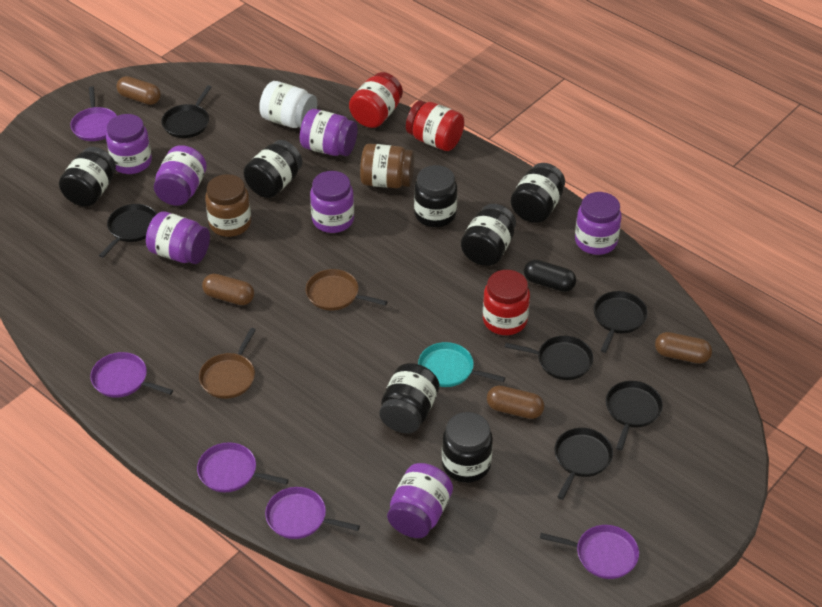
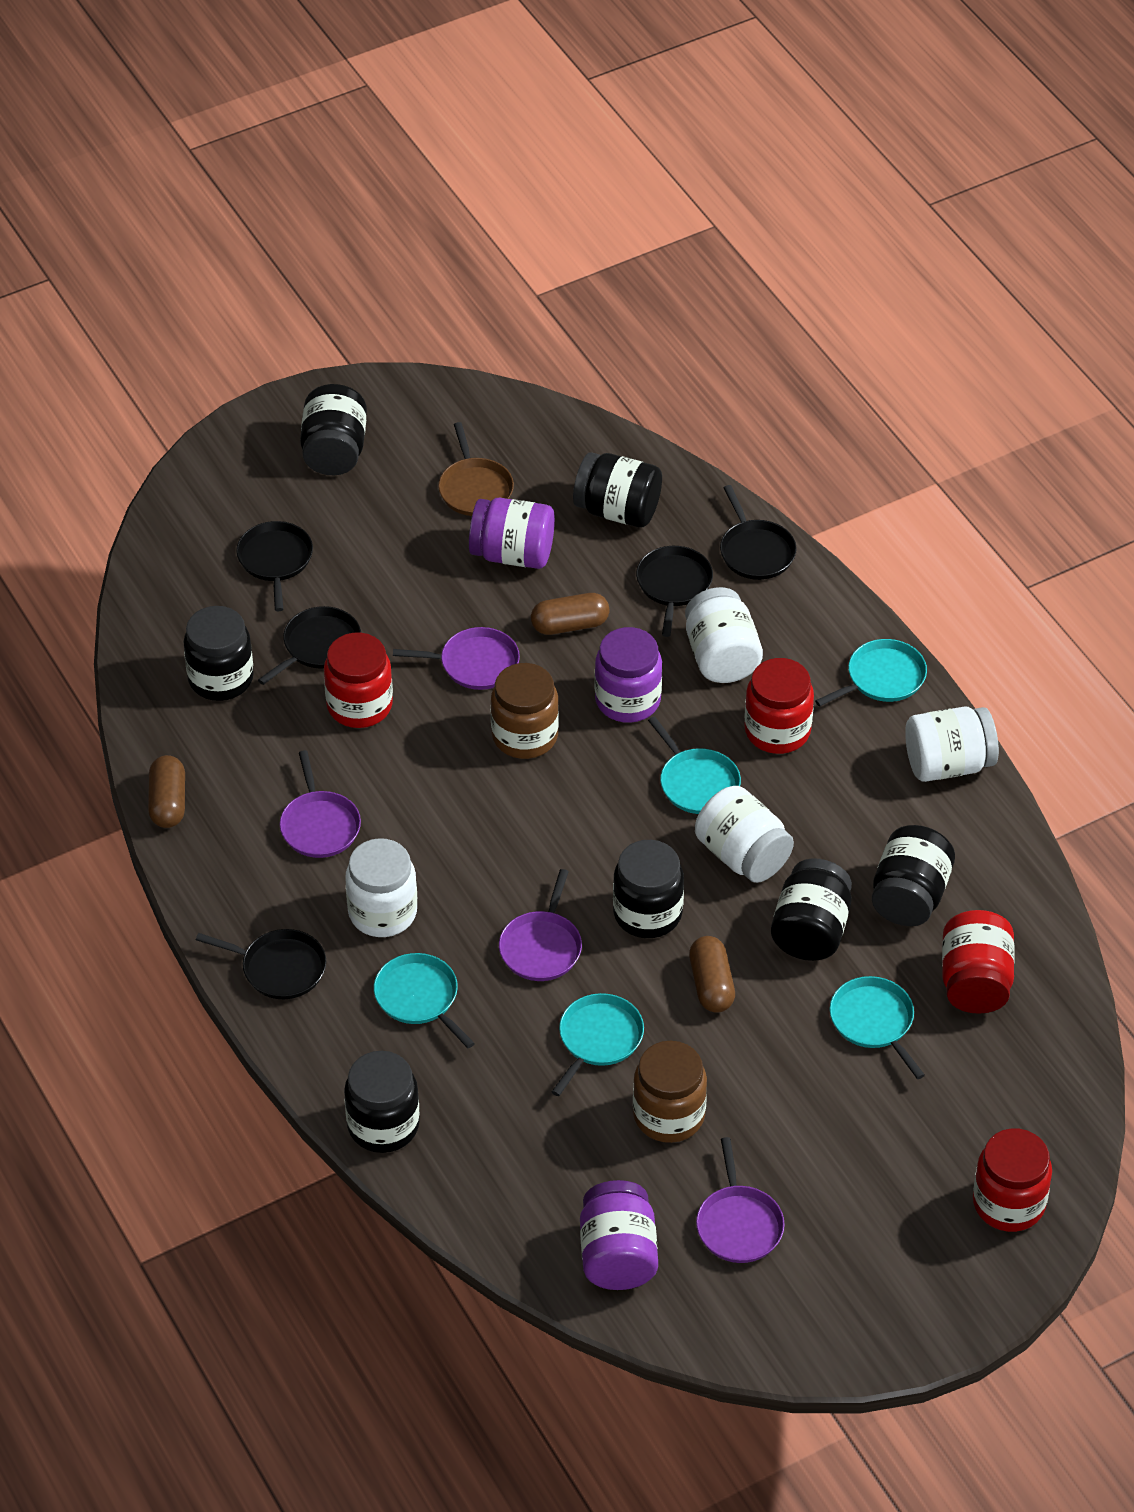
black capsule: [524,260,576,292] = 1 -> none = 0
black pan: [99,204,157,258] [161,85,212,138] [505,336,594,380] [555,428,613,500] [594,291,648,353] [606,381,663,451] = 6 -> [196,929,326,999] [236,521,313,611] [258,606,361,685] [636,546,713,637] [720,485,797,580] = 5
brown capsule: [116,76,161,105] [202,274,254,305] [487,385,544,419] [655,332,712,363] = 4 -> [148,755,185,828] [531,593,610,635] [689,936,735,1013] = 3
brown pan: [199,328,256,399] [306,269,387,310] = 2 -> [438,422,514,516] = 1
purple jar: [106,114,152,174] [146,211,210,264] [154,145,207,206] [300,109,358,156] [310,171,354,233] [387,463,453,538] [575,192,622,255] = 7 -> [469,498,555,569] [580,1180,658,1290] [594,627,662,723] = 3
purple pan: [70,86,117,141] [90,352,173,398] [197,442,289,492] [265,487,360,539] [540,525,639,579] = 5 -> [280,750,361,858] [393,627,520,690] [499,869,582,981] [696,1137,785,1263] = 4
red jar: [349,72,403,128] [406,100,464,151] [483,270,530,335] = 3 -> [324,633,393,728] [745,658,814,754] [942,910,1015,1014] [973,1129,1052,1232] = 4
turquoise pan: [418,342,505,387] = 1 -> [374,953,475,1048] [552,993,644,1096] [648,716,741,814] [815,639,927,707] [830,976,925,1079] = 5
white jar: [259,81,317,128] = 1 -> [345,838,417,937] [685,587,763,683] [695,786,794,883] [905,706,999,782] = 4

